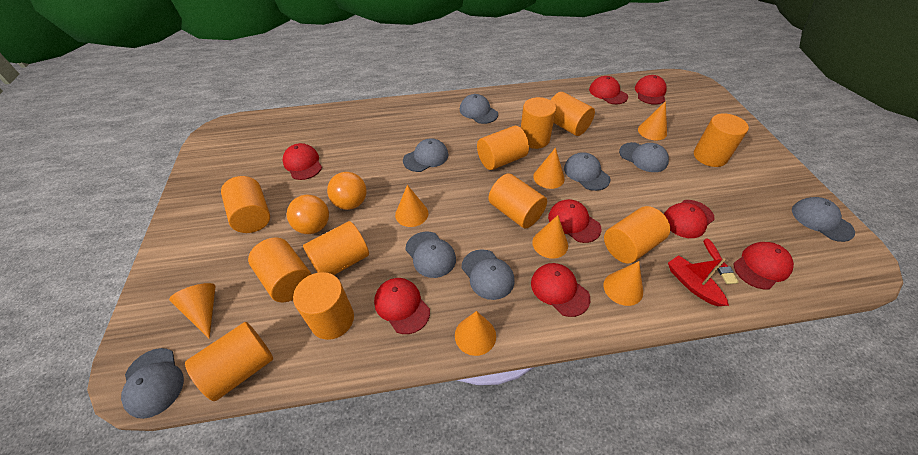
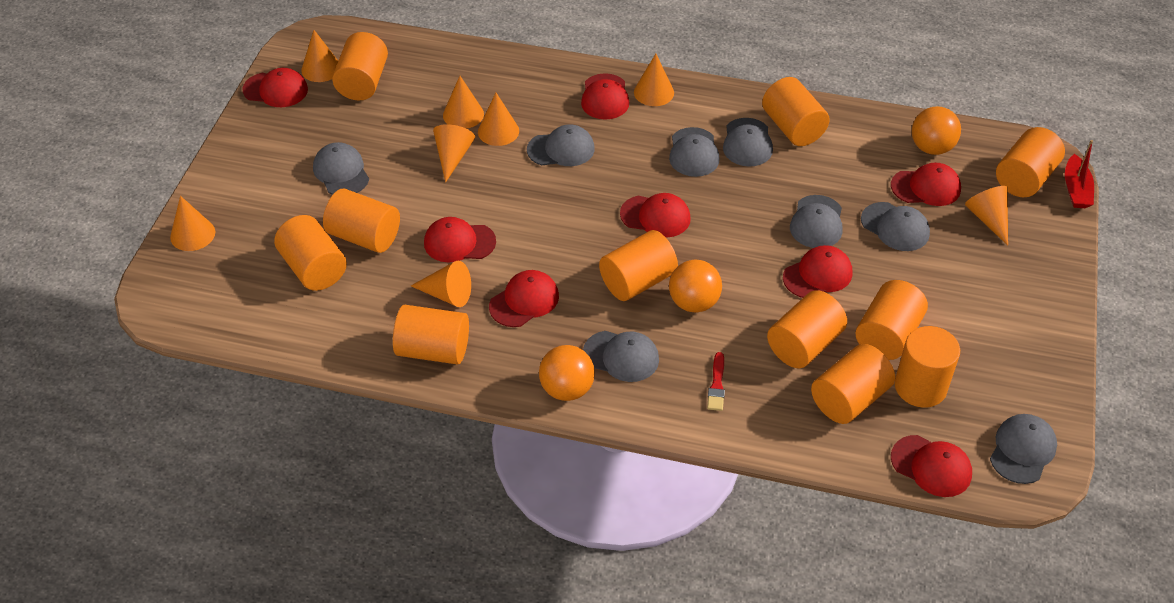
orange ball: [287,195,329,234] [327,172,367,210] = 2 -> [539,345,595,401] [669,259,722,313] [912,106,961,155] = 3
orange cone: [169,283,216,339] [395,185,428,227] [455,311,496,356] [532,215,568,259] [533,147,565,189] [603,261,643,306] [638,101,667,140] = 7 -> [170,196,215,251] [301,30,338,82] [411,261,471,307] [433,124,475,182] [443,76,484,129] [478,93,519,146] [634,54,674,106] [965,186,1008,245] = 8

